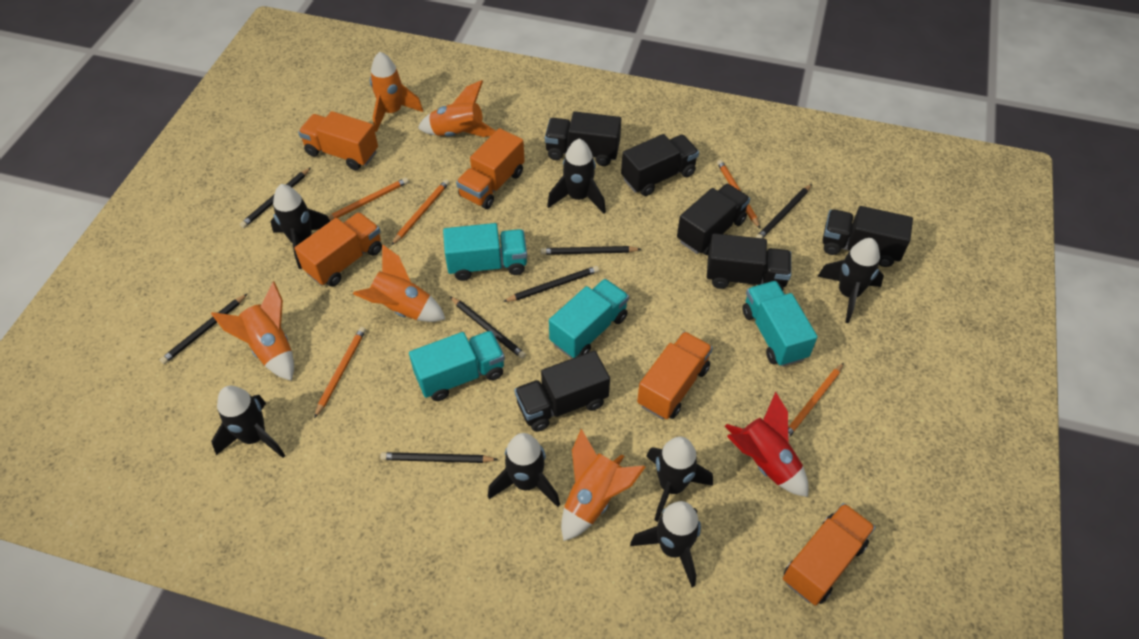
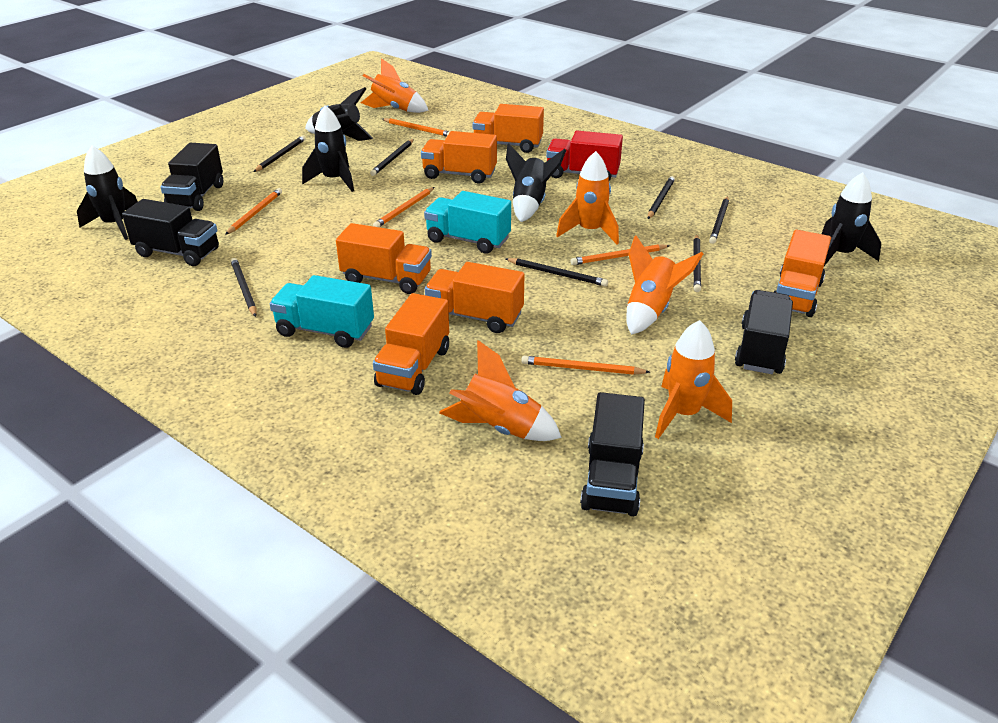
black rocket: [211,386,286,458] [270,184,330,269] [488,433,560,507] [547,139,606,214] [630,501,701,587] [646,437,713,522] [817,238,884,323] = 7 -> [77,146,138,240] [302,105,354,192] [305,87,373,141] [506,143,566,222] [822,172,881,266] = 5
black truck: [514,351,610,432] [545,112,621,166] [621,134,699,196] [677,184,750,255] [707,233,791,291] [823,206,913,267] = 6 -> [122,199,219,266] [160,143,223,211] [580,392,645,516] [735,290,793,374] = 4
orange truck: [294,212,382,287] [298,111,378,170] [456,128,525,209] [637,331,713,419] [783,503,875,606] = 5 -> [336,223,432,294] [373,293,449,395] [421,131,497,184] [425,262,525,333] [473,104,544,153] [774,230,831,317] = 6
red rocket: [725,392,809,497] = 1 -> none = 0
red truck: none = 0 -> [546,131,623,181] = 1
turquoise truck: [409,331,505,401] [443,223,527,281] [549,279,629,358] [742,281,817,367] = 4 -> [270,275,374,348] [424,191,511,254] = 2

